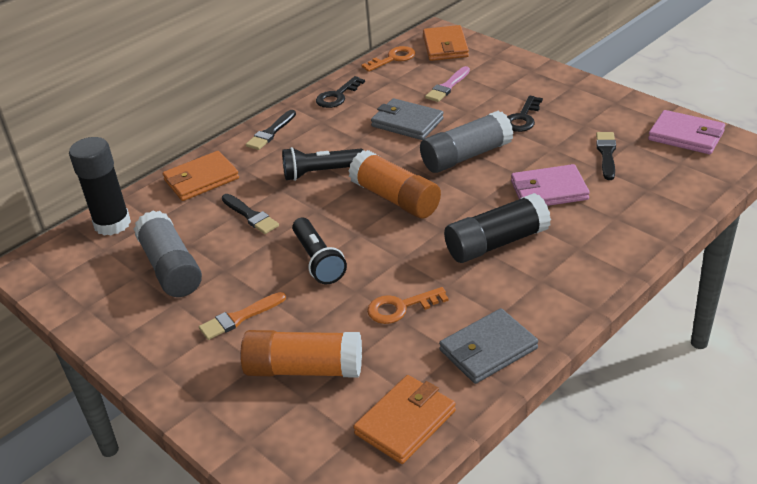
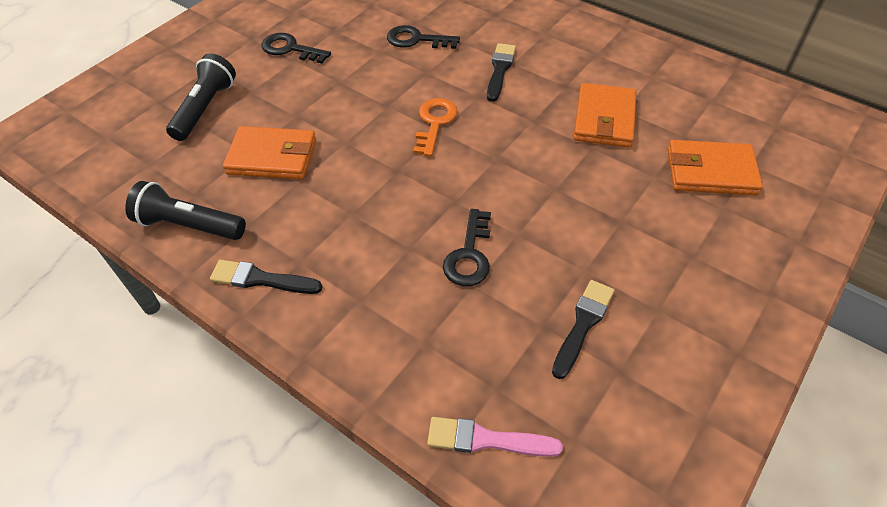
black glue stick: [69,137,131,236] [444,193,551,263] = 2 -> none = 0
black key: [316,76,365,108] [507,96,543,132] = 2 -> [262,33,331,64] [387,25,460,49] [443,209,491,286] = 3
grey glue stick: [134,210,202,297] [420,111,514,173] = 2 -> none = 0
grey wallet: [371,98,444,140] [439,308,538,384] = 2 -> none = 0
orange brush: [199,292,286,340] = 1 -> none = 0
orange glue stick: [240,330,362,378] [348,150,441,218] = 2 -> none = 0
orange key: [362,46,415,72] [367,287,449,324] = 2 -> [413,98,458,156] = 1
pink wallet: [511,164,590,206] [648,110,725,154] = 2 -> none = 0

